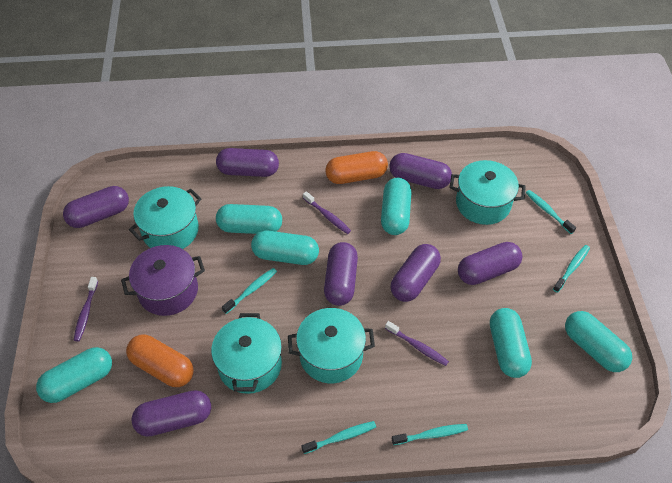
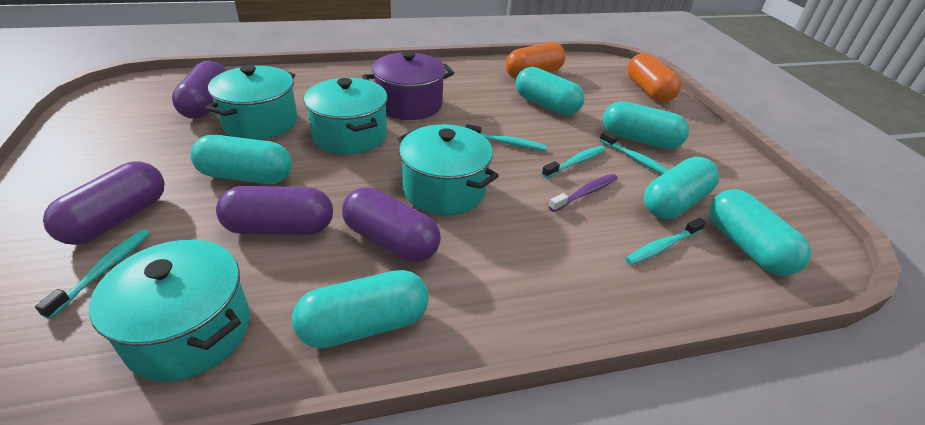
purple capsule: [63,186,129,228] [131,390,211,437] [216,148,279,177] [324,242,358,306] [389,153,452,189] [390,244,441,302] [458,242,522,285] = 7 -> [43,161,165,245] [172,61,226,119] [216,186,333,235] [342,187,441,262] = 4
purple toothbrush: [74,277,98,341] [303,191,351,234] [385,321,449,366] = 3 -> [549,174,617,212] = 1

